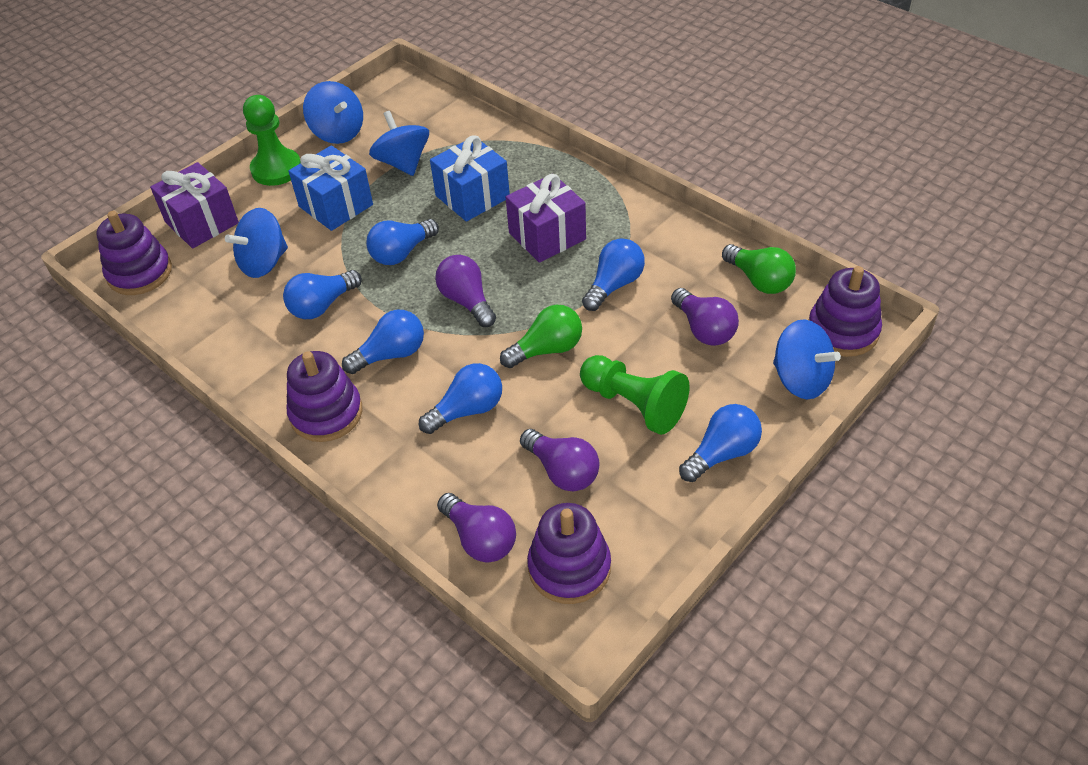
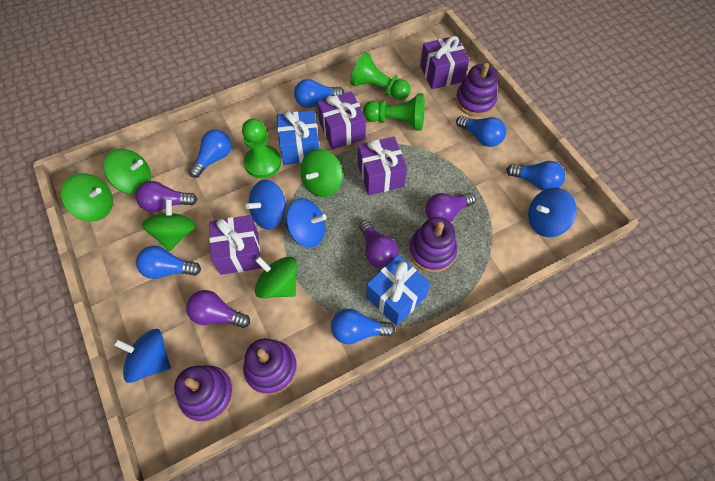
green light bulb: [500,305,582,368] [722,244,796,294] = 2 -> none = 0
green pawn: [243,95,300,186] [580,355,690,435] = 2 -> [242,119,281,178] [350,52,411,100] [363,94,425,130] = 3
green spinning top: none = 0 -> [61,173,113,222] [104,149,151,194] [141,199,196,252] [255,256,297,299] [300,149,343,197] = 5
purple gift: [150,162,239,248] [506,174,586,263] = 2 -> [209,215,261,275] [317,91,366,150] [358,137,407,195] [420,36,470,89] = 4

